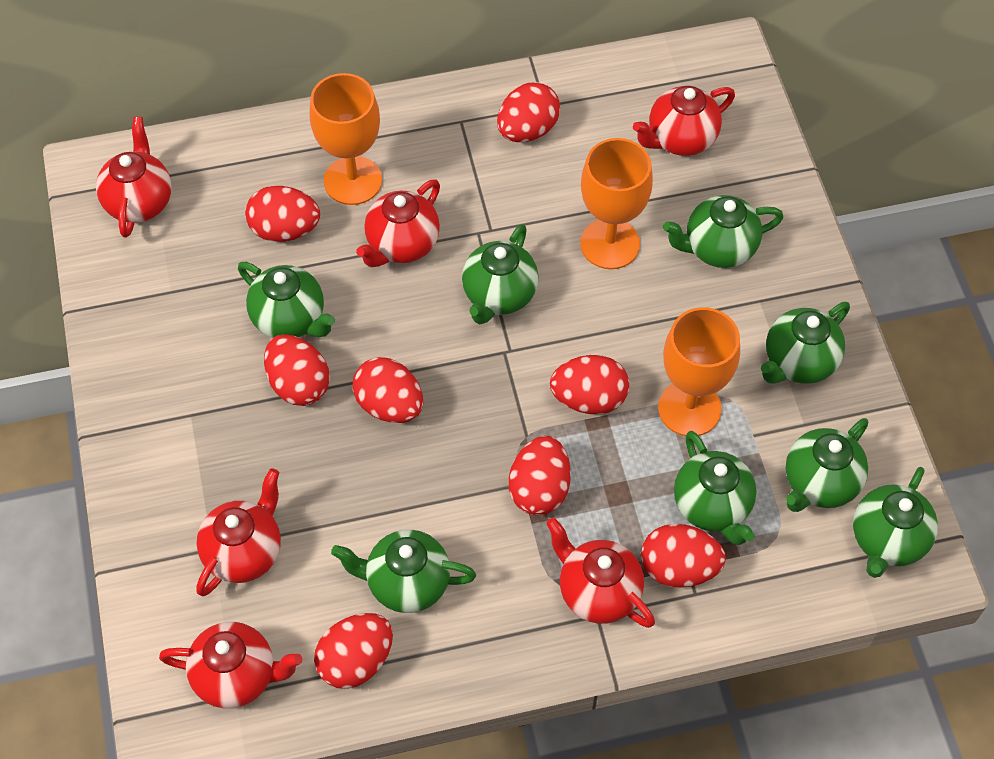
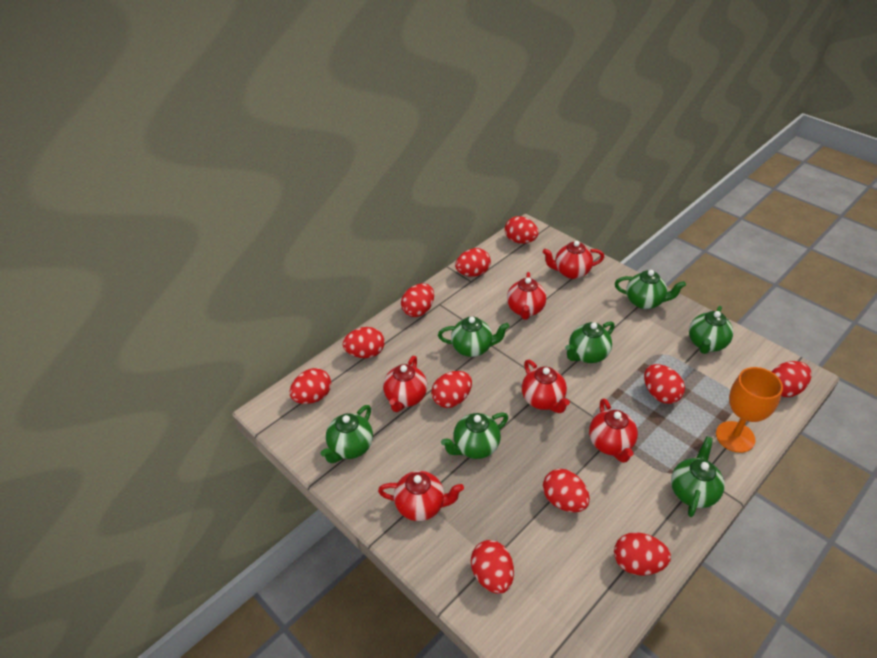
green teapot: [238,262,335,338] [331,530,476,613] [462,224,538,324] [663,195,783,268] [674,431,757,545] [761,302,850,384] [786,418,868,512] [853,467,938,578] = 8 -> [321,405,373,463] [438,316,509,357] [441,412,508,459] [565,321,615,363] [615,270,686,309] [671,436,725,517] [689,306,733,354] = 7
orange goblet: [309,73,382,205] [580,138,653,269] [658,307,740,436] = 3 -> [716,367,783,453] = 1
red egg: [245,186,320,242] [264,334,330,406] [314,613,393,689] [353,357,423,423] [497,82,560,142] [509,436,571,515] [550,355,629,414] [641,524,726,588] = 8 -> [290,368,331,404] [343,327,385,358] [401,283,434,317] [431,371,472,408] [455,248,491,277] [471,540,514,594] [505,216,539,244] [543,469,590,512] [614,532,671,576] [644,364,685,404] [772,361,812,397] = 11

